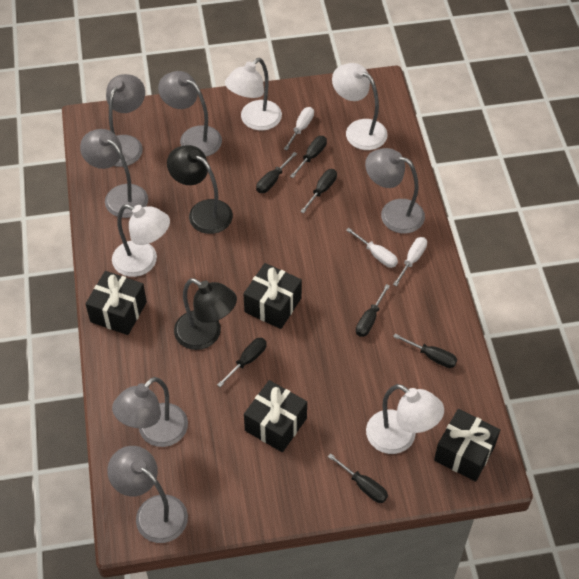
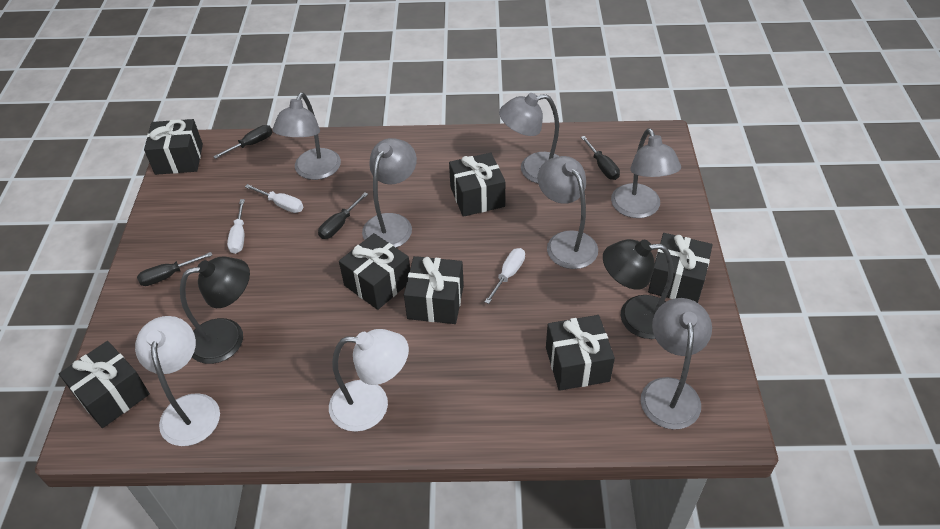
black gift: [86,271,147,335] [243,263,302,329] [244,380,307,452] [434,409,500,482] = 4 -> [59,341,150,428] [144,119,203,175] [339,233,410,310] [404,256,464,324] [449,152,505,217] [546,315,615,391] [648,233,713,303] = 7
black screwdriver: [217,338,267,387] [256,152,297,193] [290,136,327,178] [300,169,337,213] [327,453,388,503] [356,284,390,337] [393,334,457,368] = 7 -> [137,252,212,286] [213,125,272,159] [318,192,368,239] [581,136,620,180] = 4
white lamp: [112,204,170,277] [225,58,282,131] [332,63,387,150] [366,384,444,454] = 4 -> [135,316,220,446] [329,329,409,432] = 2

